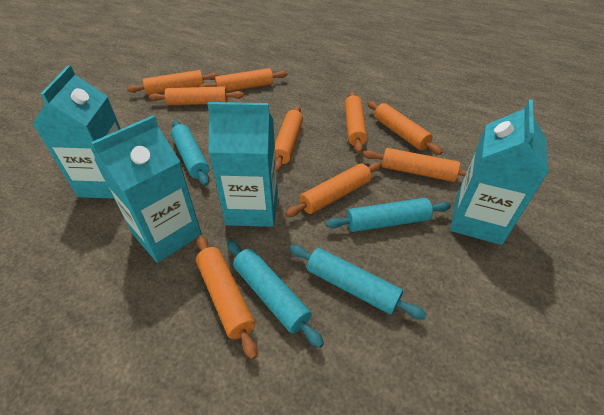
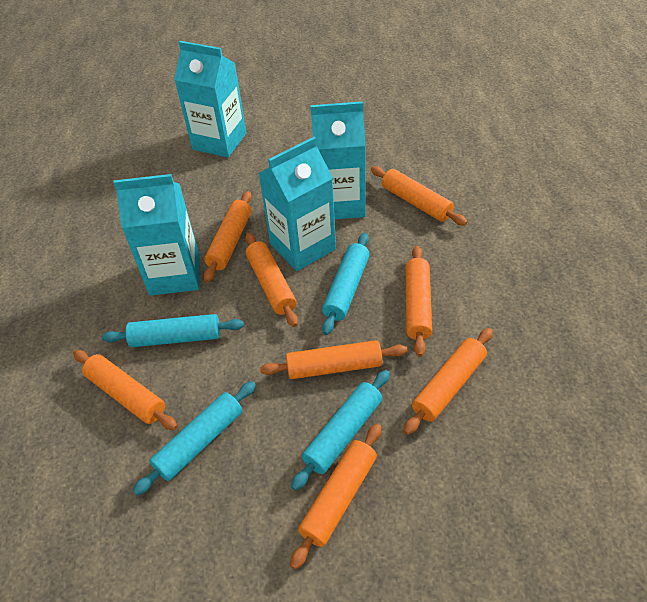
orange rolling pin: [127,70,219,95] [149,86,244,105] [196,235,258,360] [199,68,287,92] [275,106,303,172] [285,162,382,217] [345,92,367,153] [363,148,467,182] [367,101,443,155] = 9 -> [73,350,178,430] [204,191,252,282] [245,233,298,327] [260,340,407,379] [290,423,381,569] [371,166,467,226] [403,328,493,435] [406,246,432,357] = 8

